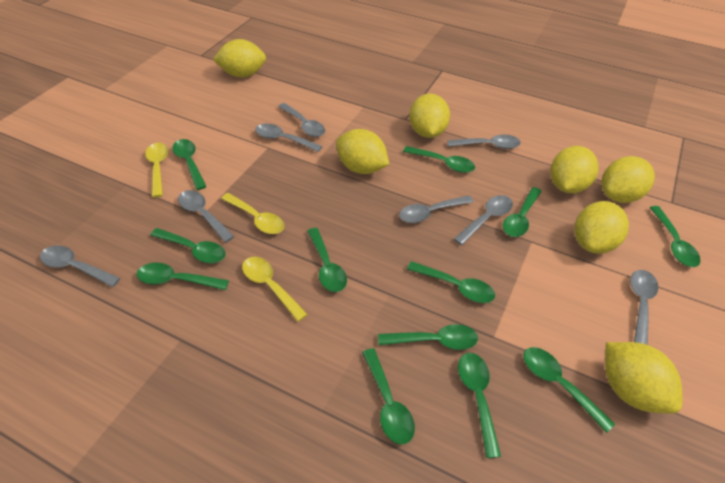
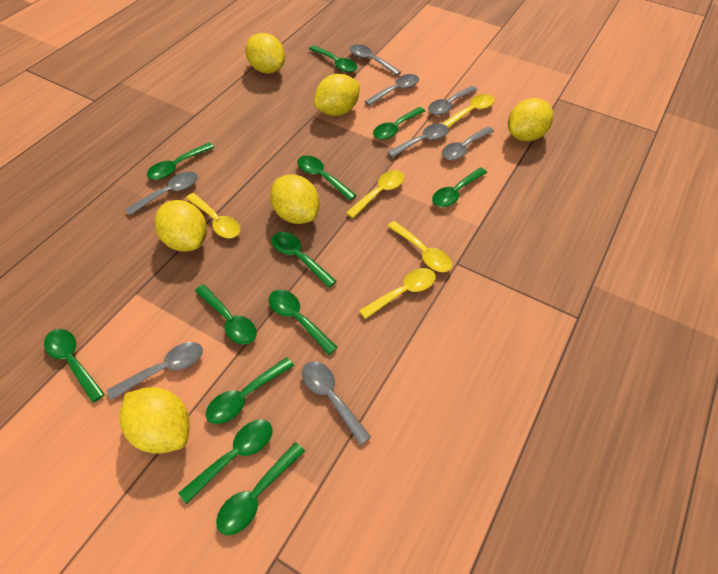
yellow lemon: [213,39,266,77] [336,129,389,174] [409,94,450,138] [551,146,599,193] [575,201,629,254] [601,156,655,203] [605,342,682,414] = 7 -> [120,387,189,454] [155,200,207,252] [245,33,285,73] [270,174,319,224] [314,74,360,116] [508,98,553,141] = 6
yellow spoon: [145,143,168,197] [221,193,284,234] [242,257,308,322] = 3 -> [186,193,240,238] [346,170,404,218] [359,268,436,319] [387,221,452,272] [441,94,494,128] = 5

